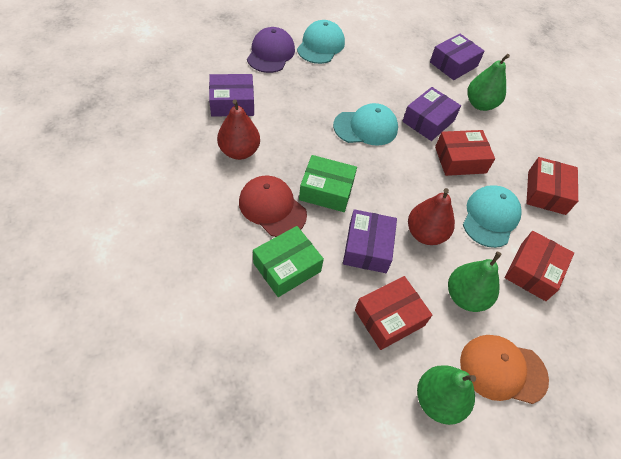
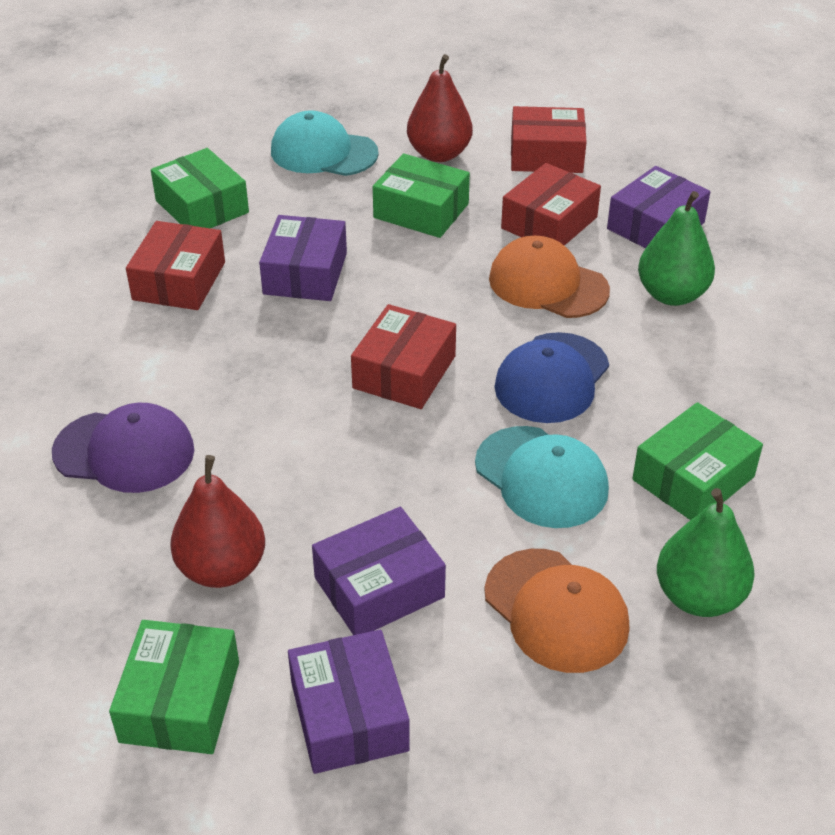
blue cap: none = 0 -> [494,332,609,423] = 1
green box: [253,226,324,297] [299,155,357,212] = 2 -> [109,620,239,754] [151,148,249,228] [373,154,470,238] [632,402,763,520] = 4
green pear: [417,365,476,425] [448,252,502,312] [468,54,510,111] = 3 -> [638,191,715,306] [657,488,755,617] = 2
orange cap: [460,335,549,404] = 1 -> [484,549,630,673] [489,236,610,318] = 2
red cap: [239,176,307,237] = 1 -> none = 0
turquoise cap: [297,20,345,64] [333,103,398,146] [463,185,522,248] = 3 -> [271,110,379,176] [475,426,609,528] = 2

